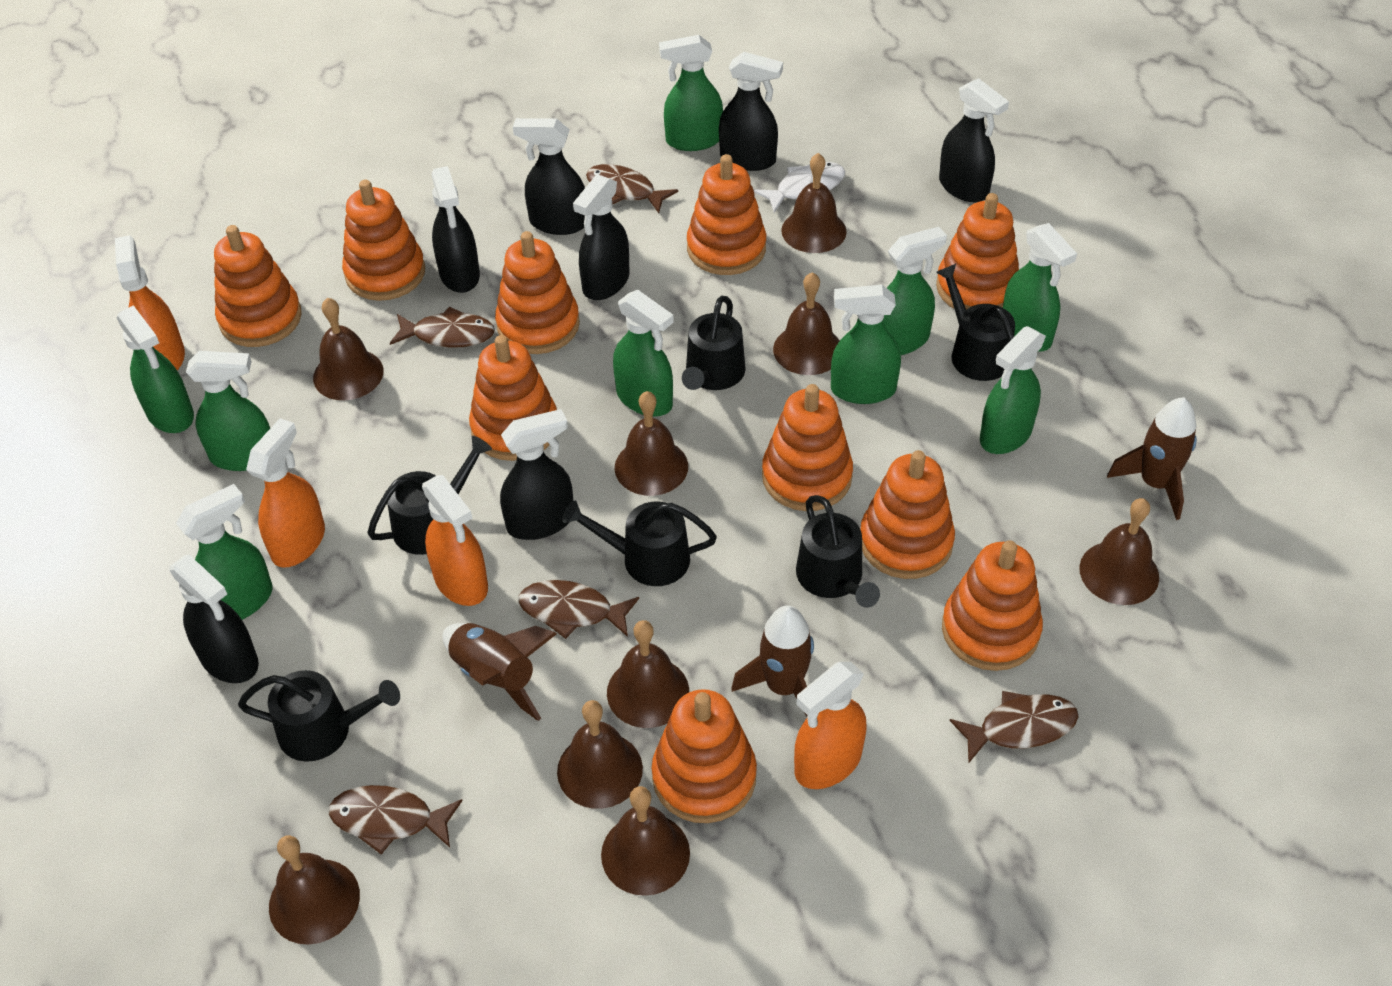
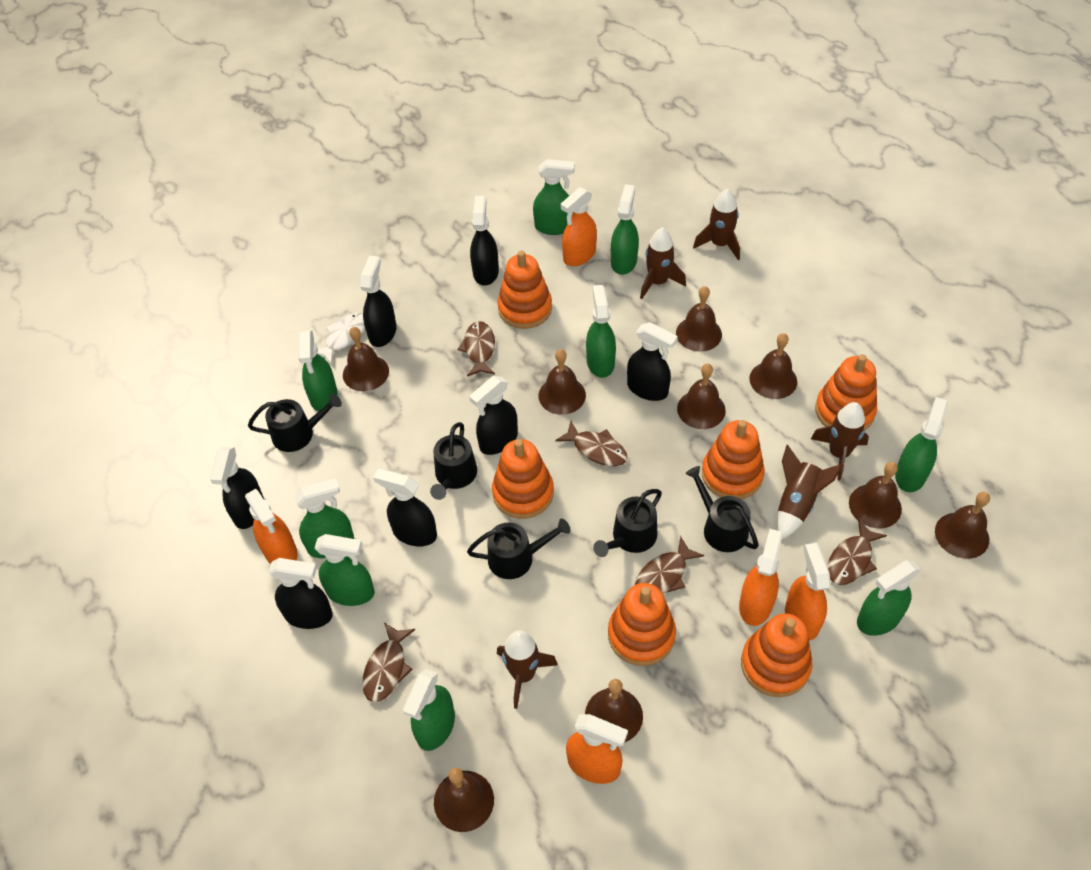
black watering can: [238,670,400,762] [367,436,492,555] [562,501,717,586] [682,296,746,390] [796,495,880,608] [936,264,1015,381] = 6 -> [248,394,342,452] [430,422,477,500] [467,519,571,579] [593,489,662,557] [685,466,759,552] = 5
brown rocket: [443,623,557,721] [731,605,814,717] [1107,397,1197,520] = 3 -> [497,630,558,709] [640,227,686,299] [693,189,740,260] [777,445,843,539] [811,402,869,480] = 5
orange spray bottle: [115,235,185,370] [246,418,325,568] [422,475,488,606] [794,662,866,789] = 4 -> [245,489,298,564] [561,187,597,266] [566,714,628,784] [739,529,783,626] [785,543,831,641] = 5
orange stacking toy: [214,225,302,347] [342,180,425,301] [469,335,557,461] [495,231,580,354] [652,689,757,823] [687,154,766,275] [762,384,853,511] [861,450,955,579] [936,193,1019,310] [942,540,1043,671] = 10 -> [492,439,554,519] [498,250,552,329] [608,583,676,666] [702,420,765,499] [741,613,813,697] [815,354,877,431] = 6

